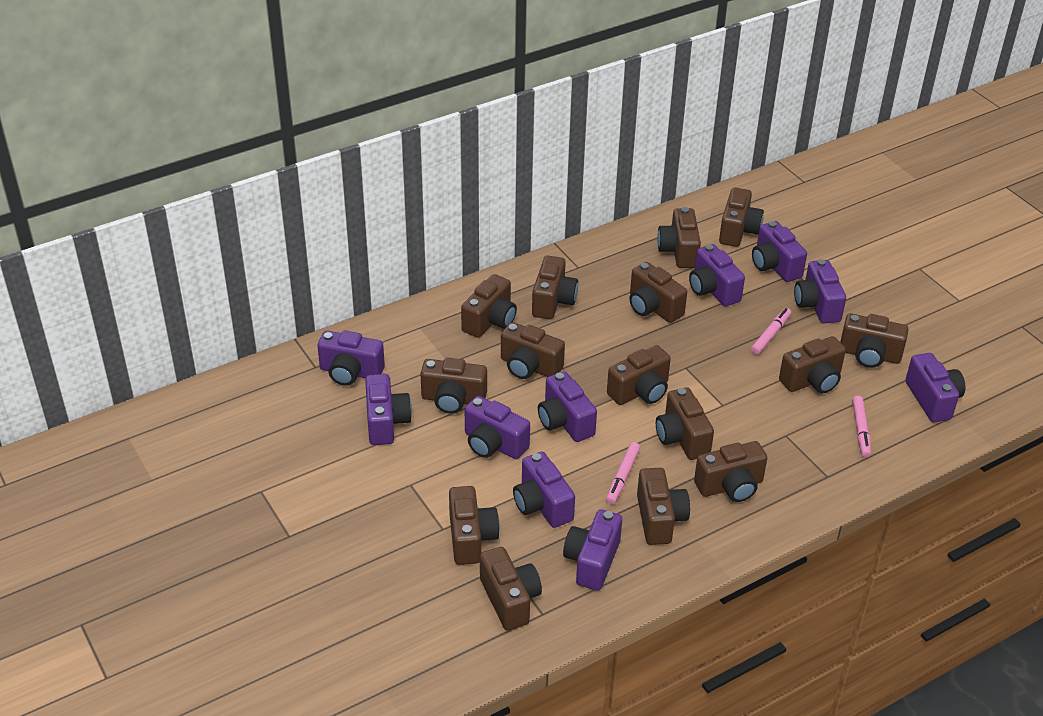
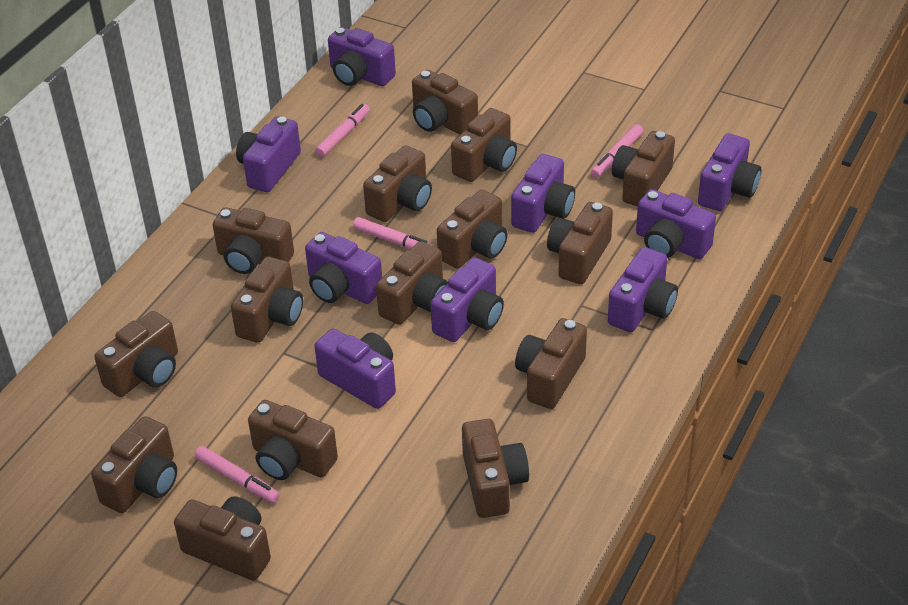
pink marker: [606,442,640,504] [751,308,791,355] [852,396,871,457] = 3 -> [195,446,280,503] [315,104,370,157] [353,217,434,250] [591,124,643,178] = 4
purple camera: [317,330,385,386] [365,374,412,445] [465,396,530,459] [513,452,575,528] [538,371,597,442] [563,509,622,591] [689,244,745,306] [752,221,807,282] [794,259,846,323] [905,353,965,423] = 10 -> [236,117,301,192] [305,232,382,304] [314,329,396,409] [328,27,396,86] [430,257,504,342] [511,154,575,233] [608,247,678,332] [636,189,716,259] [698,133,761,211] = 9

